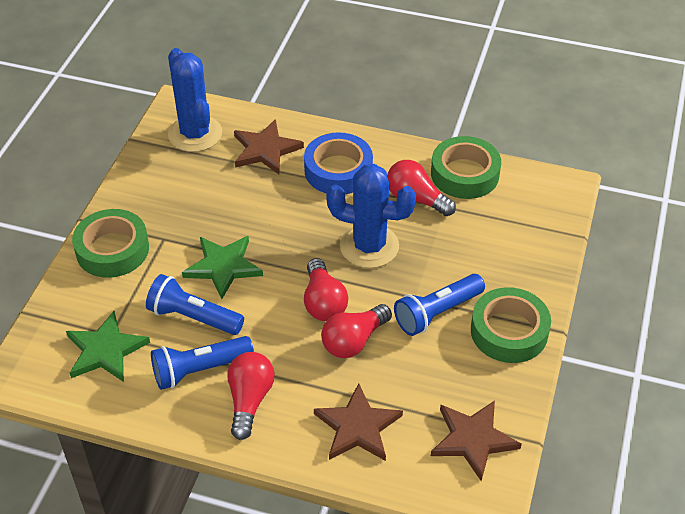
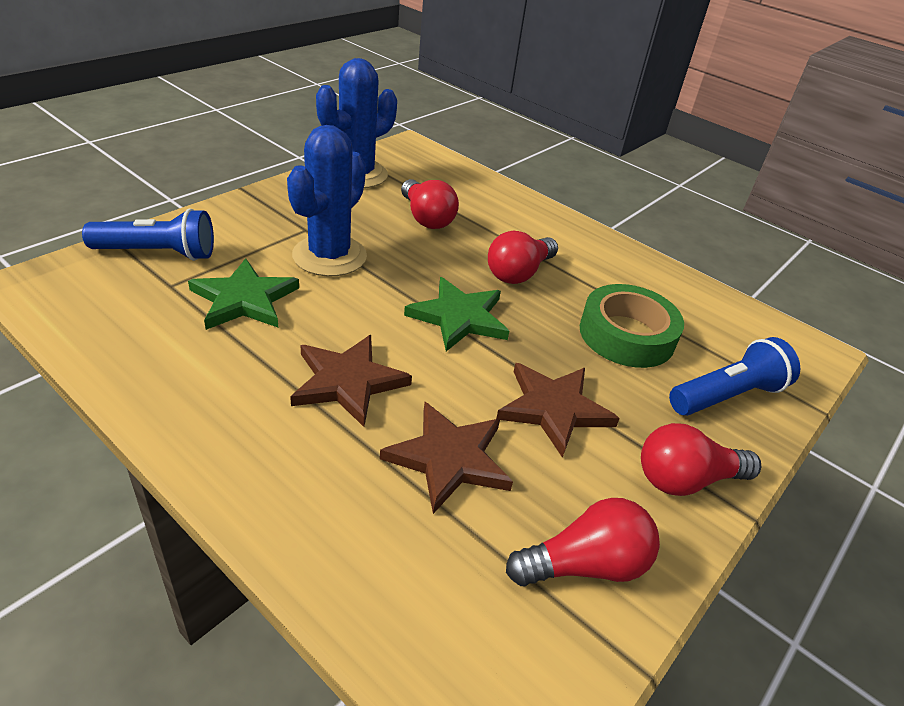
blue flashlight: [146,274,244,335] [151,336,254,390] [394,274,485,336] = 3 -> [82,209,214,261] [669,337,801,416] = 2
blue tape: [304,132,373,194] = 1 -> none = 0
green tape: [72,209,149,278] [431,136,501,199] [471,287,551,363] = 3 -> [580,284,684,368] = 1

